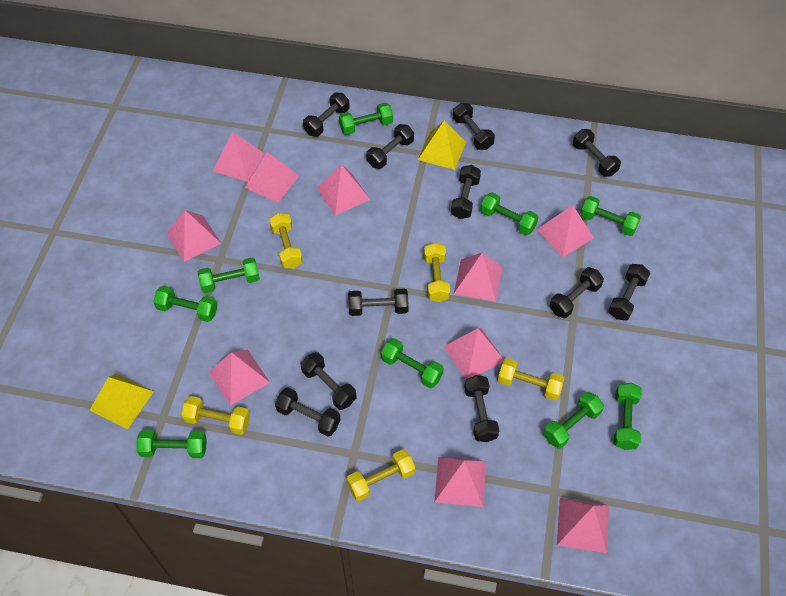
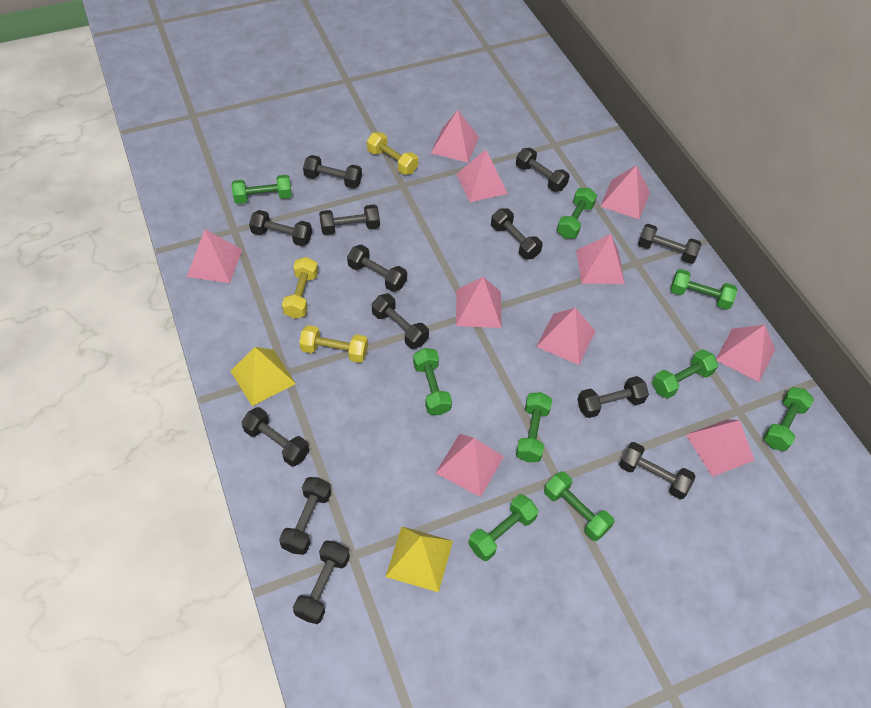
black dumbbell: [275,387,341,437] [301,352,357,410] [303,93,350,136] [348,288,409,316] [366,124,414,169] [451,165,481,219] [453,103,495,150] [464,375,499,442] [549,267,604,318] [573,129,621,177] [608,264,650,320] = 11 -> [241,407,309,467] [249,210,312,246] [279,477,332,555] [293,540,350,624] [303,155,362,189] [319,205,380,235] [347,245,407,292] [372,294,429,349] [491,208,543,260] [516,148,570,192] [577,376,649,418] [619,442,696,499] [638,224,701,264] = 13
yellow dumbbell: [181,396,250,435] [269,213,303,269] [347,449,415,501] [424,243,450,302] [498,358,564,401] = 5 -> [282,257,318,319] [299,325,368,363] [367,132,418,175] = 3

